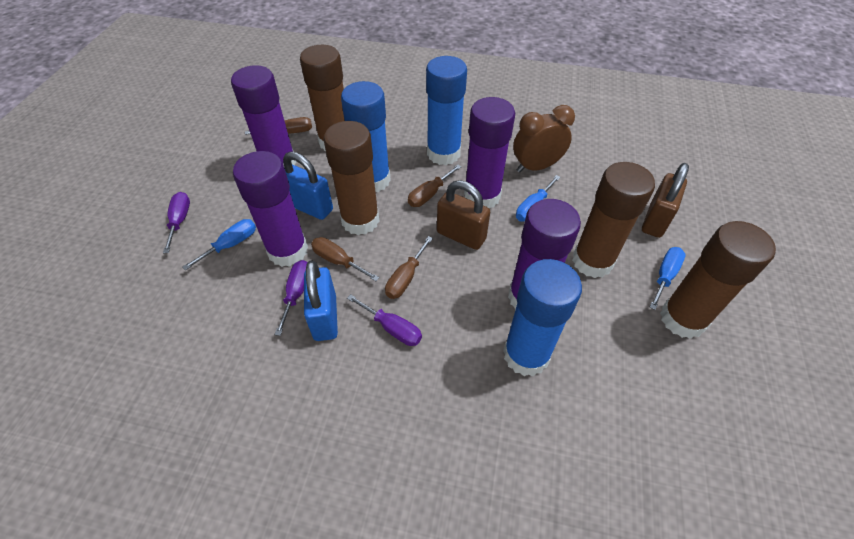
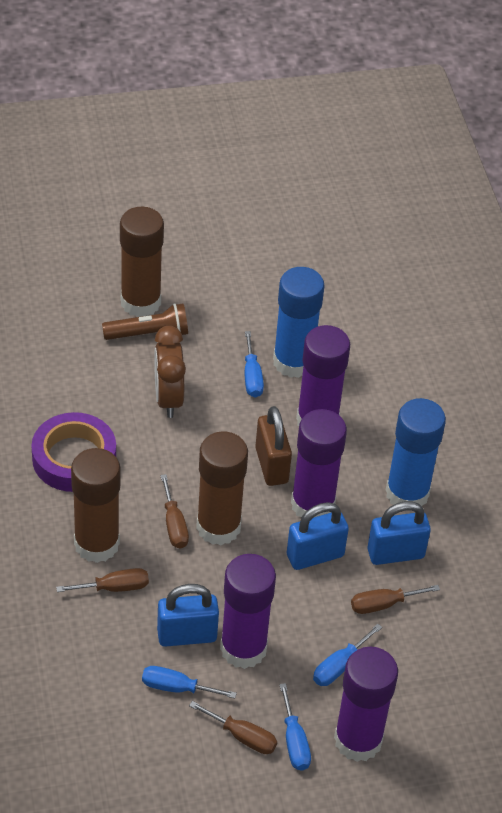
blue glue stick: [341,81,391,192] [426,56,467,165] [503,259,582,376] = 3 -> [273,267,325,378] [386,398,446,506] = 2
blue padlock: [283,152,333,220] [304,260,338,341] = 2 -> [157,584,219,647] [287,502,349,570] [367,501,431,565] = 3
blue screwdriver: [182,219,256,270] [516,175,561,222] [649,247,686,310] = 3 -> [142,666,237,698] [245,331,264,398] [279,683,311,771] [313,624,382,686] = 4
brown flashlight: none = 0 -> [102,303,188,340] = 1
brown glue stick: [300,45,345,151] [324,121,380,235] [572,162,655,278] [660,221,776,339] = 4 -> [71,448,121,563] [120,207,164,317] [196,431,248,545] = 3
brown padlock: [437,180,490,250] [642,163,689,238] = 2 -> [255,406,292,486] = 1
purple screwdriver: [163,192,190,253] [274,260,308,336] [347,294,422,346] = 3 -> none = 0
purple tape: none = 0 -> [31,412,116,492] = 1

